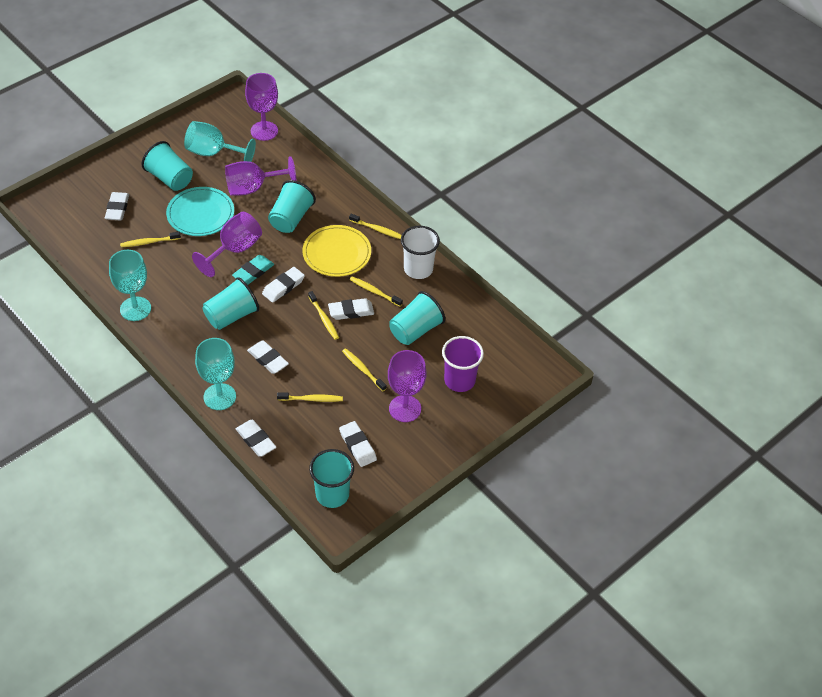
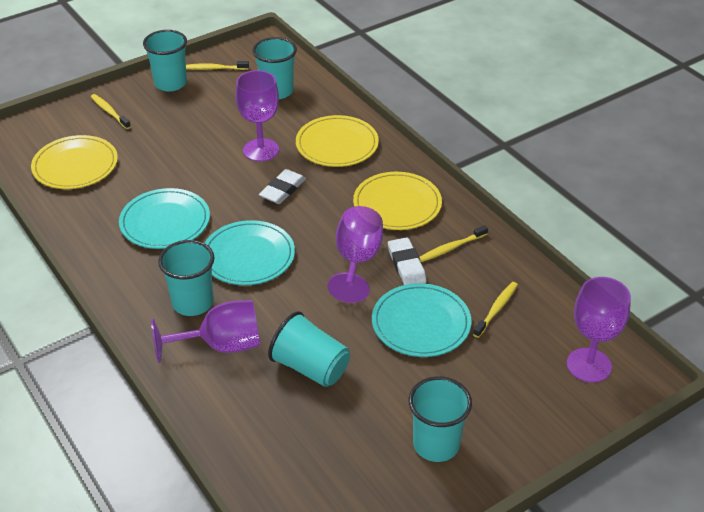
purple cup: [442,336,484,392] = 1 -> none = 0
turquoise eraser: [232,255,274,285] = 1 -> none = 0
turquoise goblet: [109,250,151,321] [184,121,256,162] [195,338,236,410] = 3 -> none = 0
turquoise plate: [166,187,234,236] = 1 -> [119,188,210,249] [205,220,295,285] [372,283,472,357] = 3
white cup: [401,226,440,279] = 1 -> none = 0
white eraser: [105,192,129,221] [236,420,276,457] [247,340,289,374] [262,267,305,303] [328,298,374,320] [339,421,377,467] = 6 -> [259,169,306,204] [388,237,426,285] = 2
yellow plate: [302,225,371,277] = 1 -> [31,135,118,189] [296,115,379,167] [353,172,442,230] = 3
yellow toothbrush: [120,232,181,247] [277,392,343,402] [308,291,339,340] [342,348,387,391] [349,214,402,239] [350,276,403,307] = 6 -> [91,94,131,129] [186,61,249,70] [419,225,488,262] [473,282,518,338] = 4

